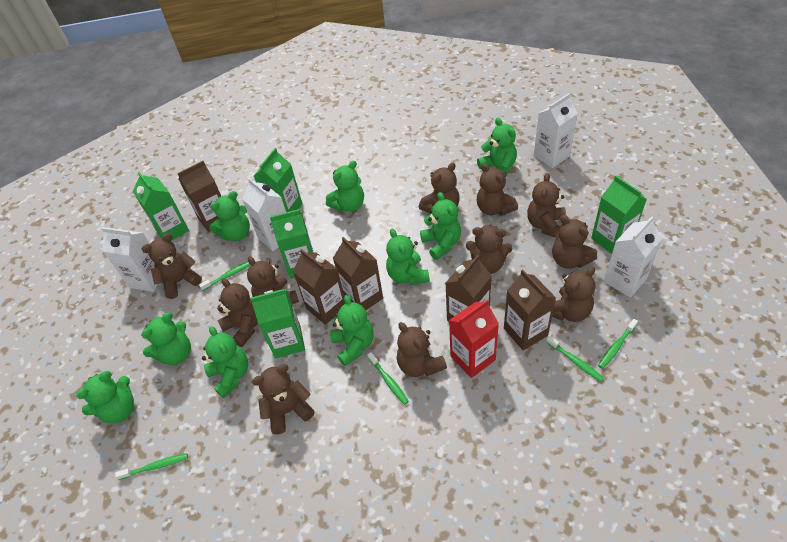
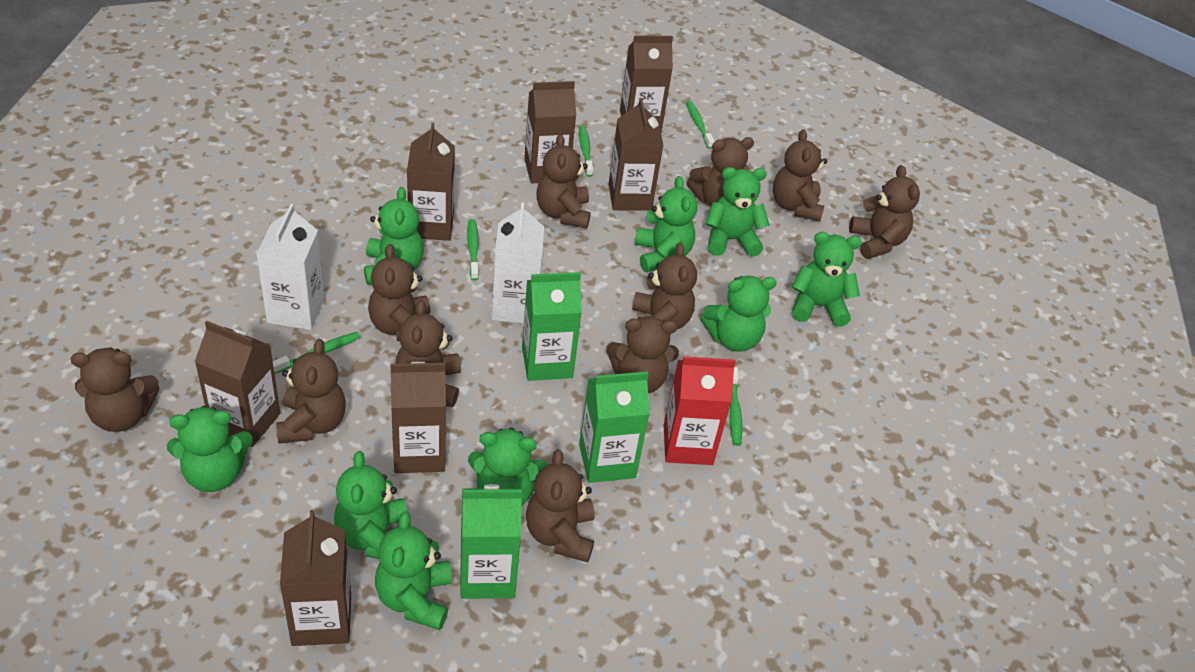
brown carton: [177,161,221,232] [293,249,346,325] [333,237,383,311] [446,255,492,322] [504,270,556,351] = 5 -> [195,321,280,447] [280,510,351,646] [391,362,446,473] [407,122,455,241] [524,81,576,183] [608,98,663,211] [620,35,673,132] = 7
green carton: [133,172,189,241] [250,289,305,359] [254,148,303,212] [270,209,314,279] [591,176,647,254] = 5 -> [460,484,522,599] [522,272,582,381] [579,371,650,483] = 3
white carton: [101,227,158,292] [242,178,286,251] [534,93,578,168] [604,216,663,298] = 4 -> [256,204,324,330] [492,202,544,323] = 2

